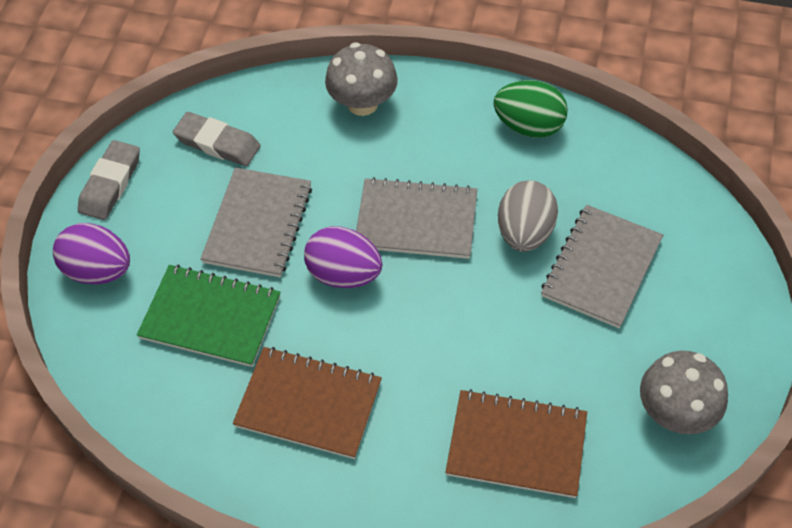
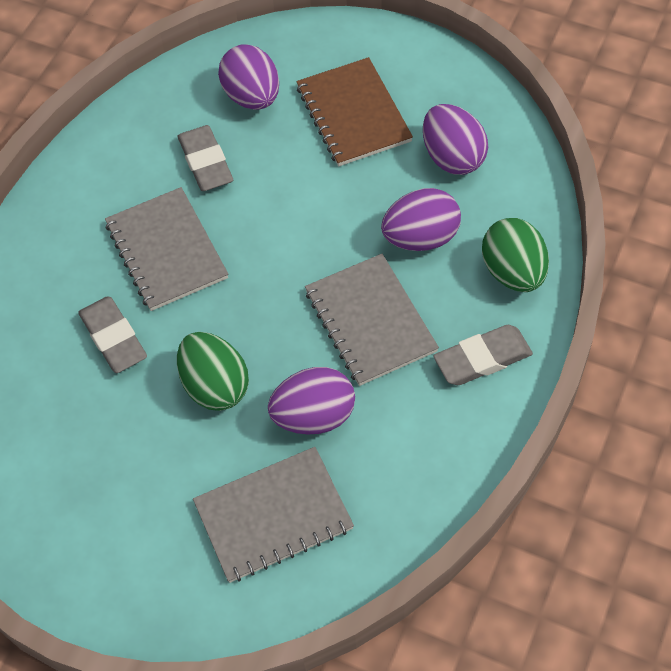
brown notebook: [233,347,382,459] [445,389,587,498] = 2 -> [296,57,413,166] = 1
green egg: [493,80,568,138] = 1 -> [177,332,249,411] [482,218,549,292] = 2
green notebook: [137,265,281,367] = 1 -> none = 0
grey egg: [498,180,558,252] = 1 -> none = 0
grey eraser: [78,140,140,220] [173,112,260,166] = 2 -> [78,296,147,373] [178,125,233,191] [433,325,533,385] = 3
grey mushroom: [325,42,398,116] [640,351,728,434] = 2 -> none = 0
purple egg: [53,223,130,284] [304,226,382,288] = 2 -> [218,44,279,110] [268,367,355,435] [381,188,461,251] [423,104,488,175] = 4

